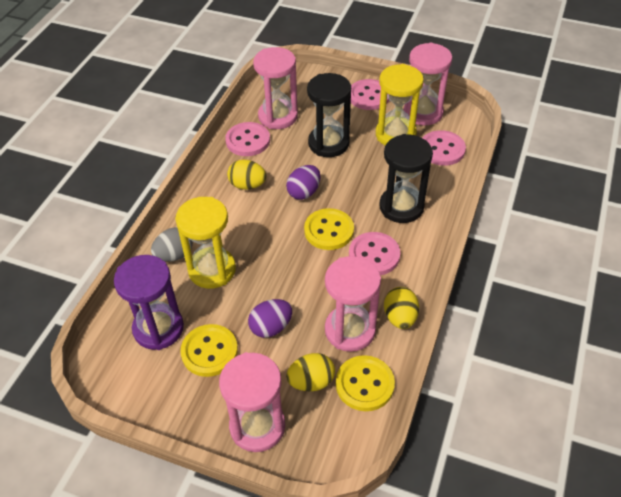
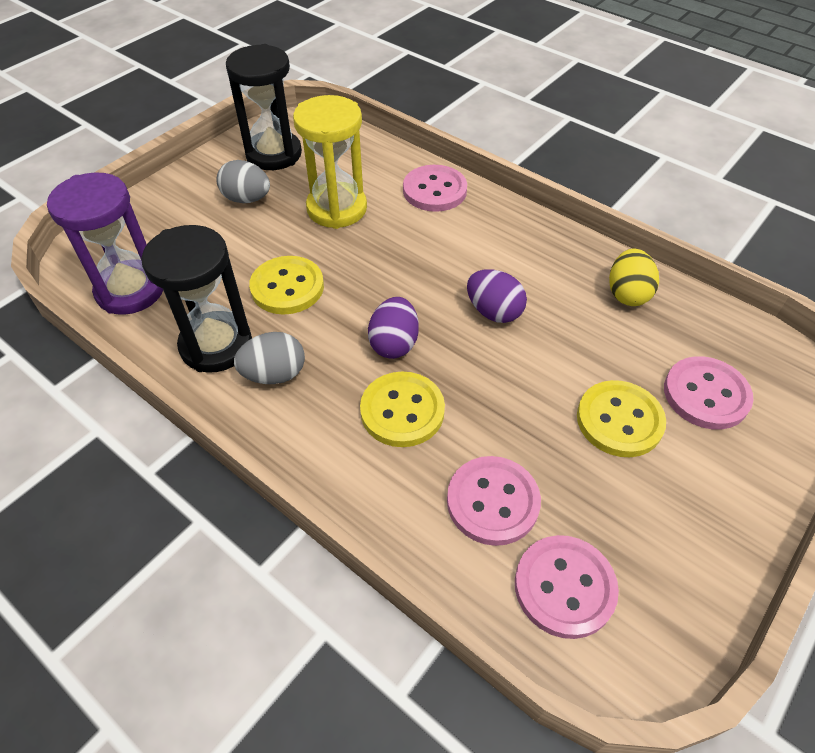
grey egg: [151,227,193,262] = 1 -> [216,160,270,203] [234,332,305,384] = 2
pink hourglass: [219,352,285,452] [253,47,298,129] [325,256,381,352] [404,43,452,125] = 4 -> none = 0
yellow egg: [227,160,267,190] [286,353,335,391] [384,287,419,329] = 3 -> [609,249,659,306] = 1
yellow hourglass: [175,197,236,289] [376,64,424,145] = 2 -> [293,95,367,229] = 1

